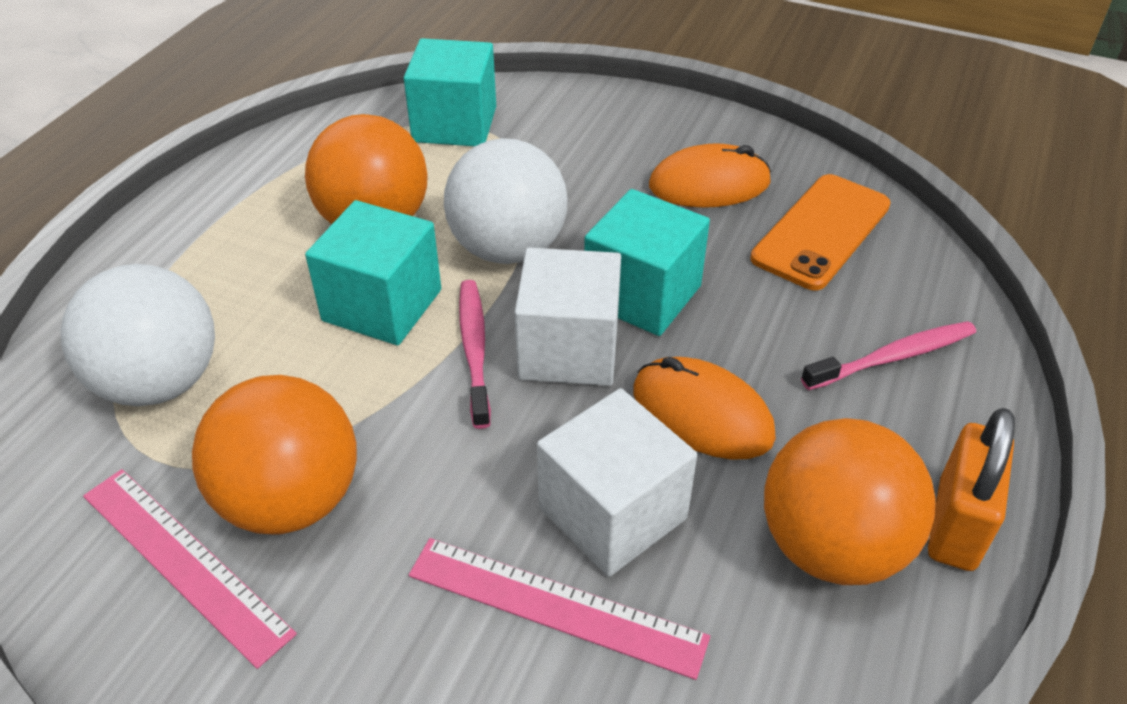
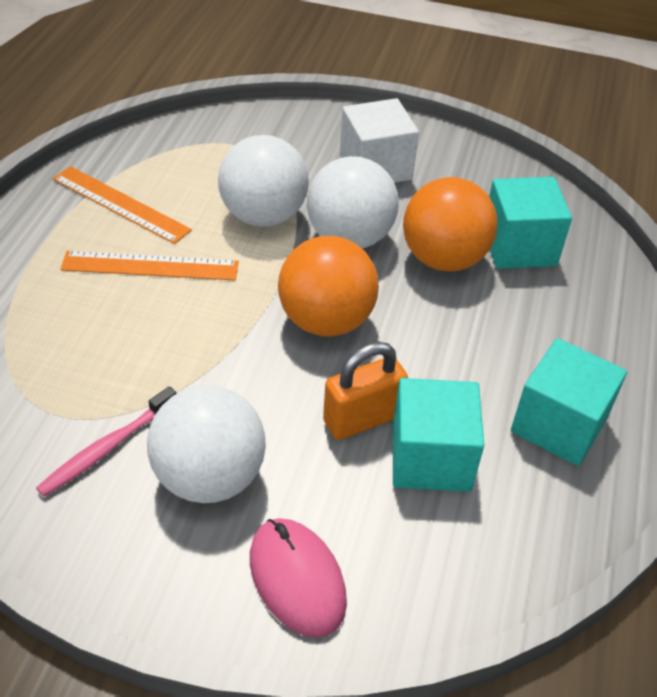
orange ball: [192,375,357,535] [305,114,428,224] [764,418,936,585] = 3 -> [278,236,379,337] [403,177,497,272] = 2
orange mouse: [633,357,776,460] [649,143,771,208] = 2 -> none = 0
orange phone: [750,174,891,290] = 1 -> none = 0
orange ruler: none = 0 -> [53,166,192,244] [60,251,239,280] = 2
pink mouse: none = 0 -> [250,518,347,638] = 1
pink ruler: [83,469,297,669] [409,538,710,680] = 2 -> none = 0
pink toothbrush: [459,280,491,429] [801,321,976,390] = 2 -> [36,386,177,497] = 1
white ball: [60,264,215,406] [444,138,568,264] = 2 -> [147,385,266,503] [218,135,309,227] [307,156,399,249] = 3
white cube: [515,248,621,386] [537,388,697,577] = 2 -> [340,98,419,183] = 1

